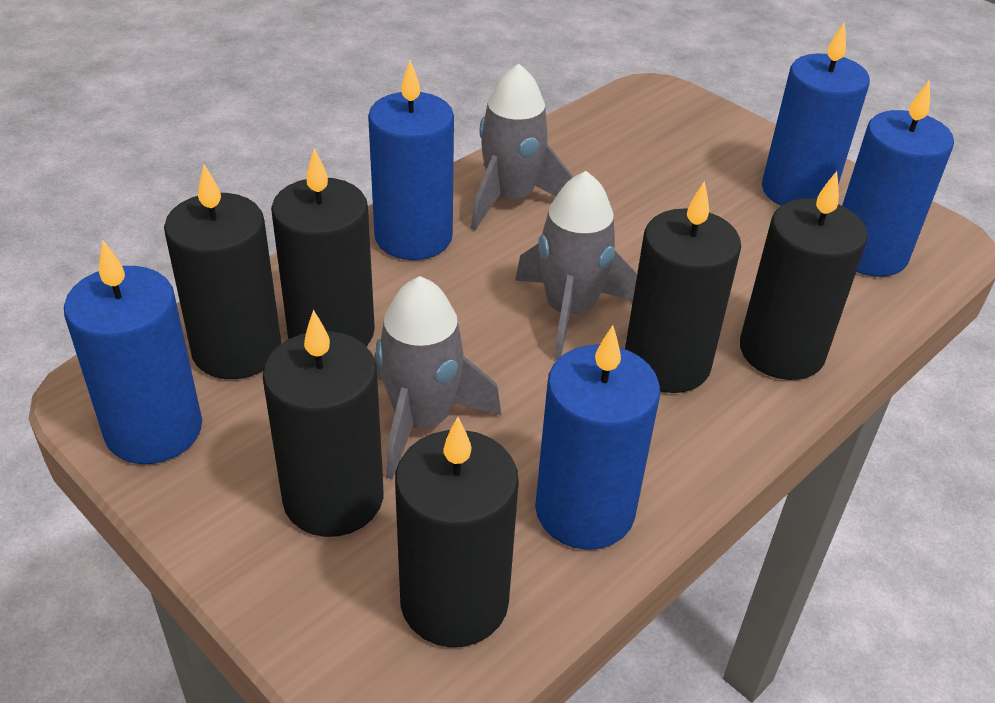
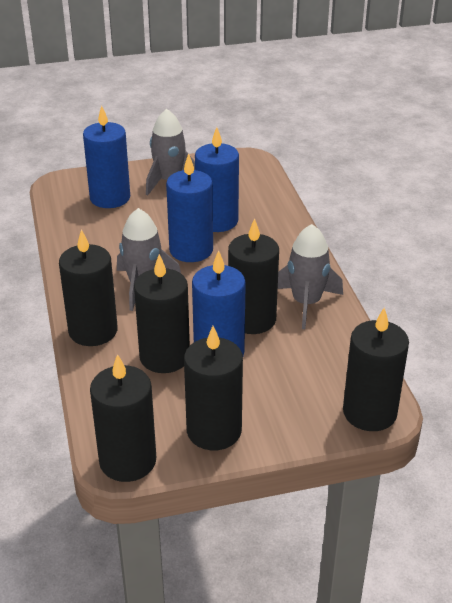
blue candle: [64,241,202,464] [368,60,454,260] [535,325,660,550] [762,22,870,206] [842,80,954,277] = 5 -> [83,106,130,208] [166,153,213,262] [192,250,246,356] [195,127,239,232] = 4

